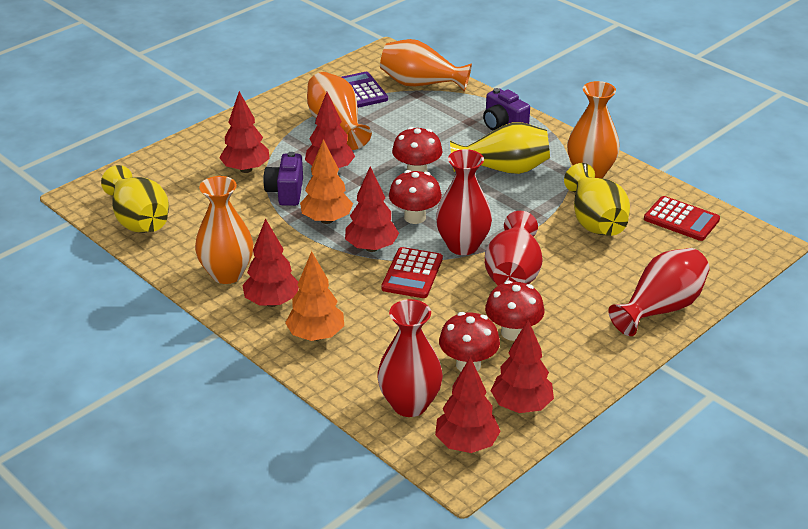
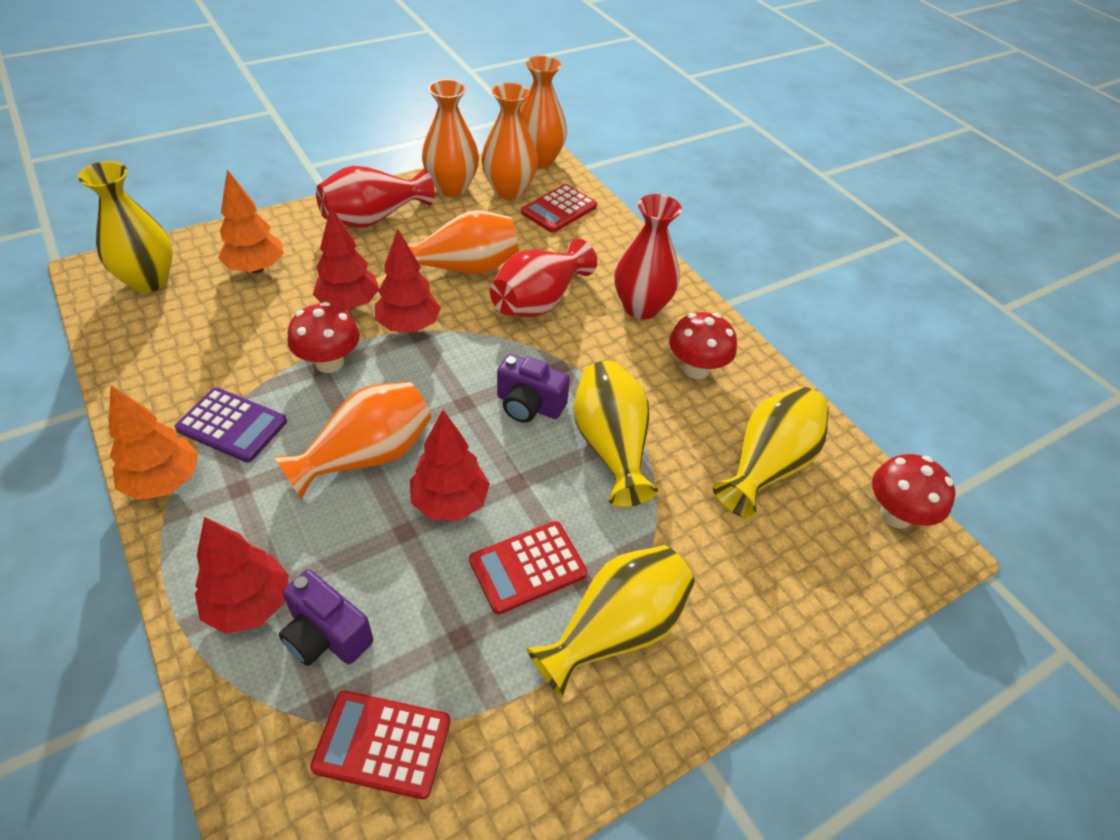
orange vase: [195,176,253,284] [307,72,372,150] [380,39,472,92] [567,81,620,178] = 4 -> [274,382,431,499] [407,210,519,274] [422,79,479,197] [481,83,538,200] [520,56,567,169] = 5
red calculator: [381,247,443,298] [644,196,720,241] = 2 -> [310,691,450,799] [469,521,587,615] [521,184,597,233] = 3
red mushroom: [389,170,442,224] [392,127,443,172] [439,312,500,371] [485,281,545,341] = 4 -> [287,302,360,373] [669,312,737,379] [872,454,955,529] = 3
red tree: [219,91,270,173] [242,218,299,307] [305,92,355,168] [345,166,399,252] [435,357,501,453] [491,320,554,413] = 6 -> [195,517,289,634] [313,206,379,310] [375,229,441,332] [410,410,490,521] = 4
red vase: [377,299,443,417] [436,149,492,255] [485,211,543,286] [608,248,710,336] = 4 -> [316,166,435,228] [490,239,597,317] [614,194,682,319] = 3
yellow vase: [101,165,169,233] [450,122,550,174] [564,163,630,236] = 3 -> [78,161,173,293] [527,545,695,698] [573,361,658,507] [713,387,829,518] = 4

